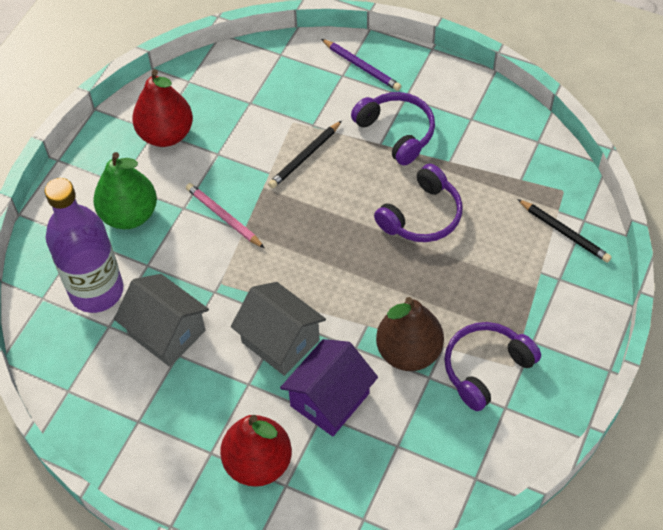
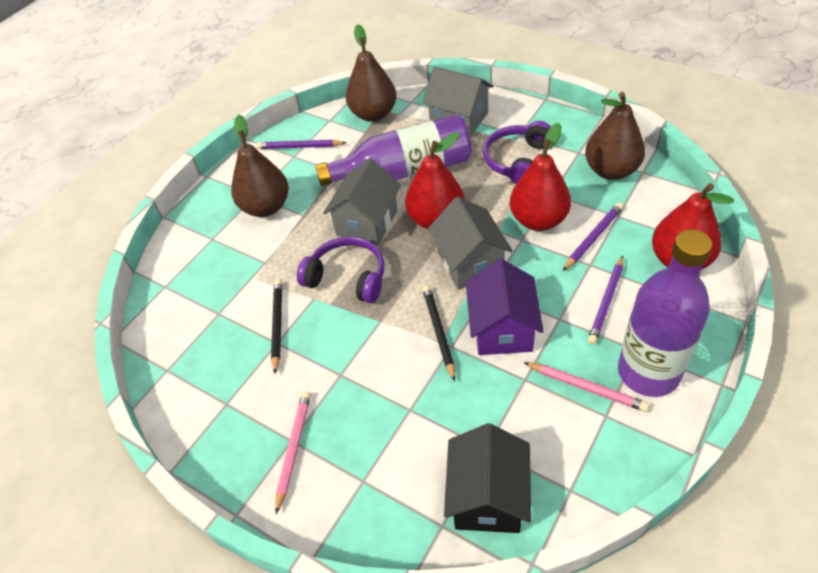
black house: none = 0 -> [444,424,531,533] = 1
brown pear: [376,297,444,371] = 1 -> [231,114,289,217] [346,24,397,122] [585,92,645,180] = 3
green pear: [93,152,157,229] = 1 -> none = 0
grey house: [114,274,209,367] [231,282,326,376] = 2 -> [323,158,401,245] [423,66,493,137] [428,197,513,290] = 3
pink pencil: [186,183,264,248] = 1 -> [275,391,311,514] [523,362,649,412] = 2
purple bottle: [45,178,124,313] = 1 -> [315,114,472,186] [618,229,712,397] = 2
purple headphones: [351,92,435,166] [374,164,463,242] [444,322,541,411] = 3 -> [297,236,384,303] [483,121,551,184] = 2
purple pencil: [321,39,401,91] = 1 -> [256,140,347,149] [563,203,623,271] [588,256,623,345] = 3
red pear: [132,69,193,147] [220,415,292,487] = 2 -> [405,132,464,229] [510,123,571,231] [652,183,734,270] = 3

